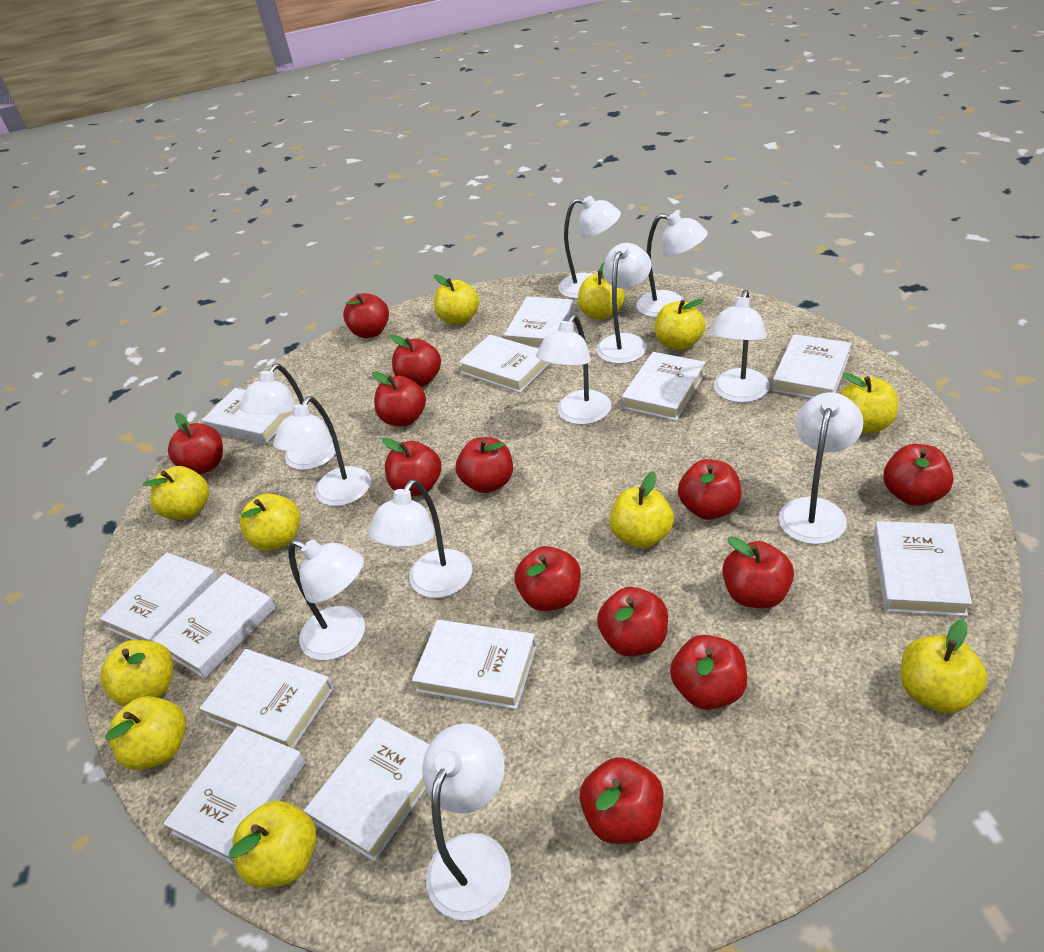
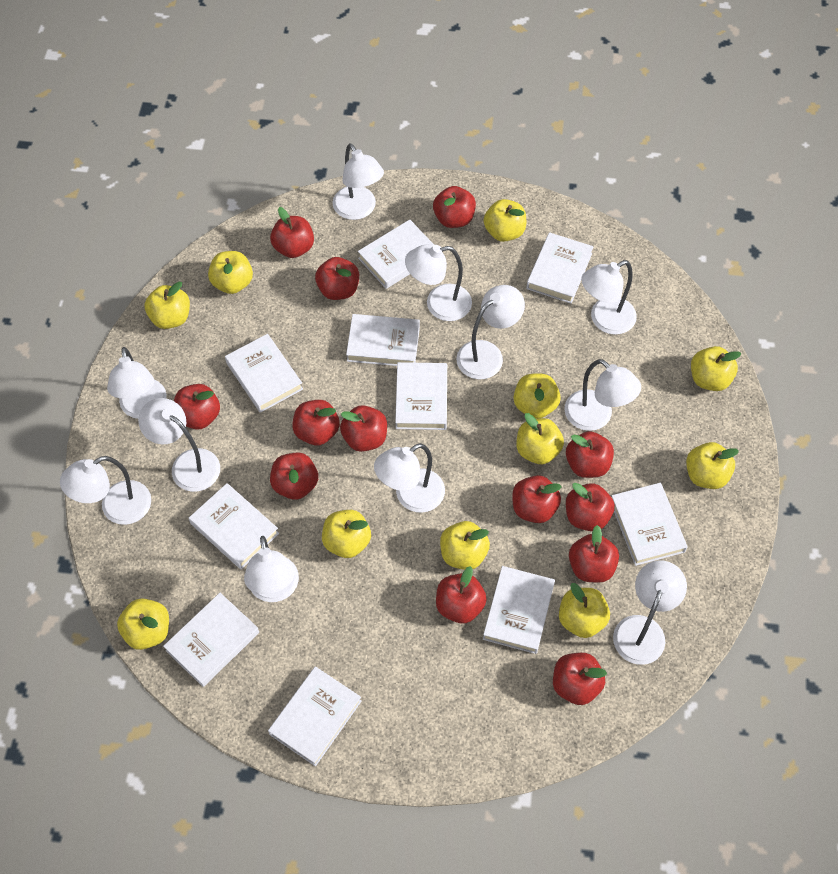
white book: [100,552,218,642] [152,573,275,679] [163,726,306,865] [199,649,334,749] [202,388,293,444] [304,717,430,861] [412,620,537,709] [459,334,550,393] [504,296,575,349] [621,352,706,421] [772,334,851,398] [874,521,972,616] = 12 -> [163,593,259,687] [189,483,279,569] [225,334,303,413] [268,666,362,766] [346,314,420,366] [358,220,434,289] [395,362,447,430] [483,566,555,654] [526,232,594,304] [612,483,688,566] = 10

